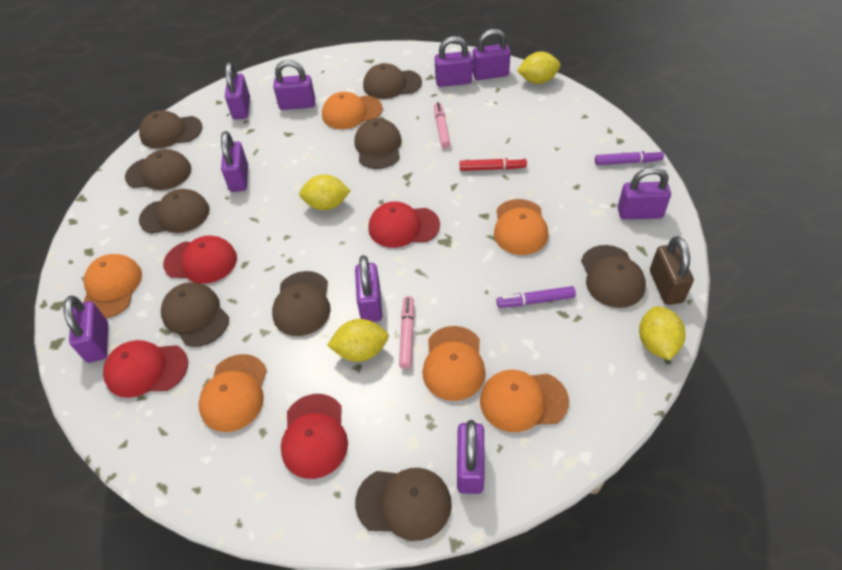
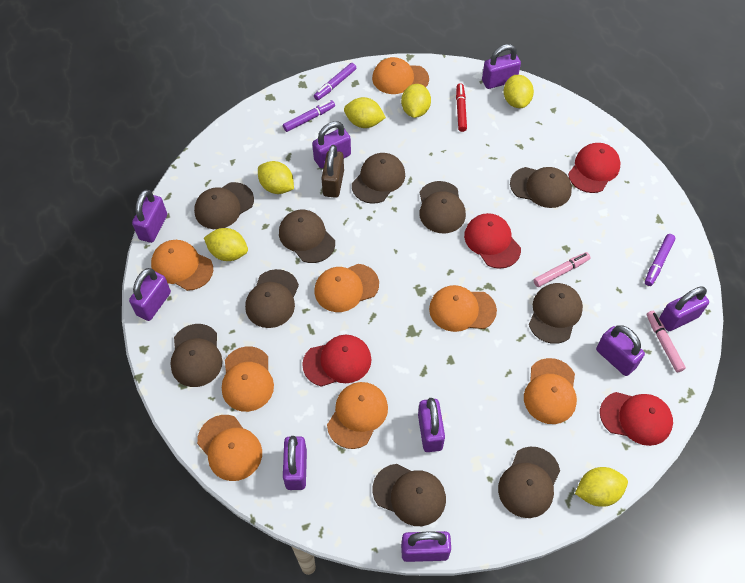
brown cap: [125,149,191,190] [139,110,202,148] [139,189,210,234] [161,282,229,347] [272,271,331,336] [354,118,402,169] [355,468,452,541] [363,63,422,99] [581,245,646,308] = 9 -> [170,324,222,387] [194,182,254,229] [245,269,299,328] [279,210,335,263] [352,153,405,204] [373,464,446,526] [419,181,466,233] [498,447,560,518] [510,167,572,208] [529,283,583,344] = 10
orange cap: [84,254,142,318] [199,354,267,432] [322,92,383,129] [422,326,485,401] [480,370,569,432] [494,199,548,255] = 6 -> [151,240,213,291] [197,415,262,481] [222,346,274,412] [314,264,379,312] [327,382,388,449] [372,57,429,94] [429,285,497,332] [524,358,577,424] = 8
purple marker: [496,286,576,308] [595,150,664,165] = 2 -> [283,100,335,132] [314,63,356,100] [645,234,675,286] = 3
yellow lemon: [299,174,351,210] [327,319,389,362] [517,52,561,84] [639,306,686,360] = 4 -> [204,228,248,261] [258,161,294,194] [344,97,386,128] [401,84,431,118] [504,75,534,108] [575,467,628,507] = 6

